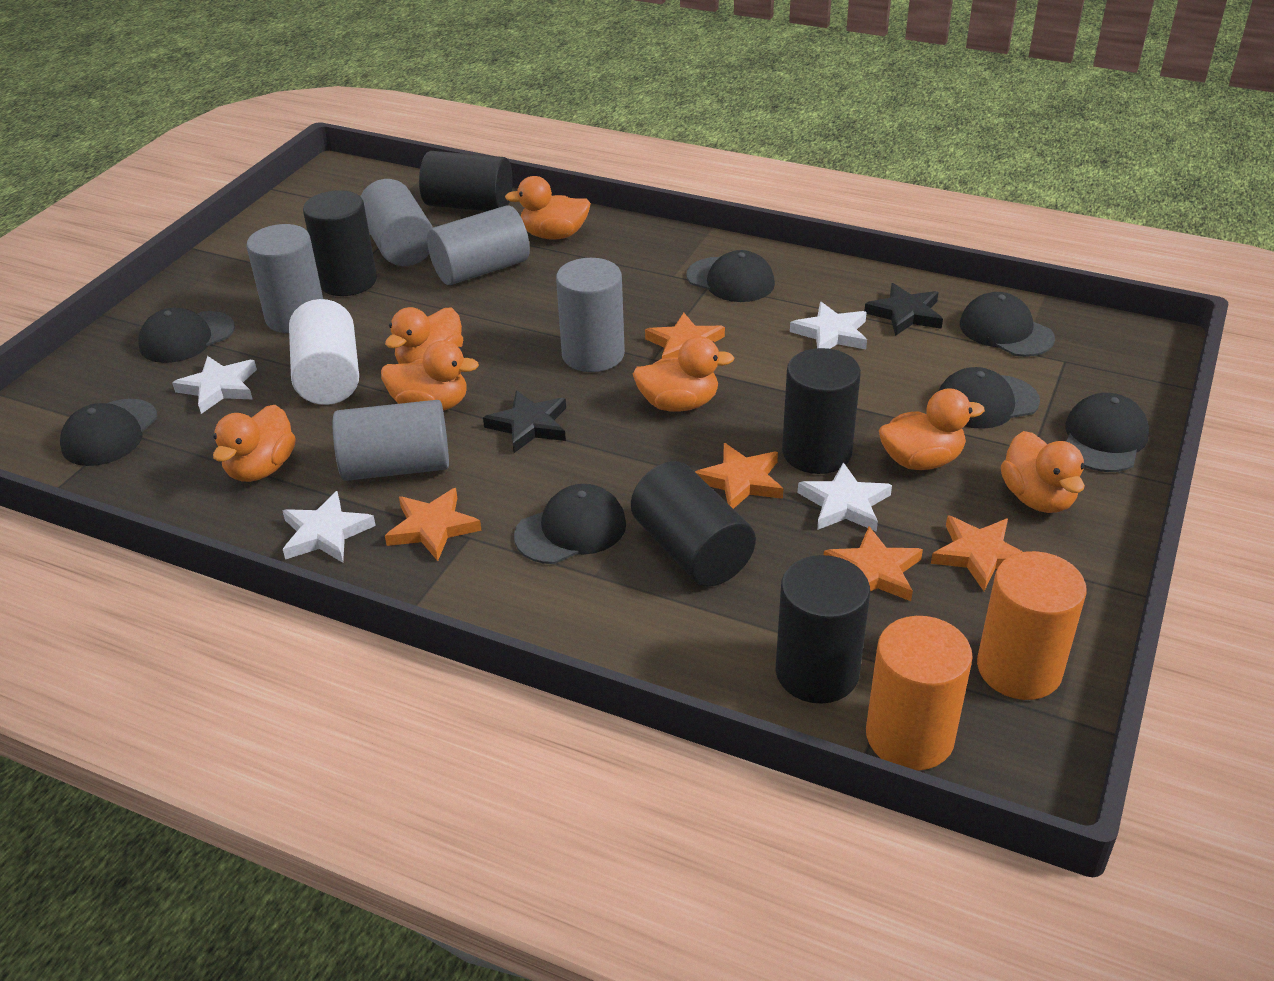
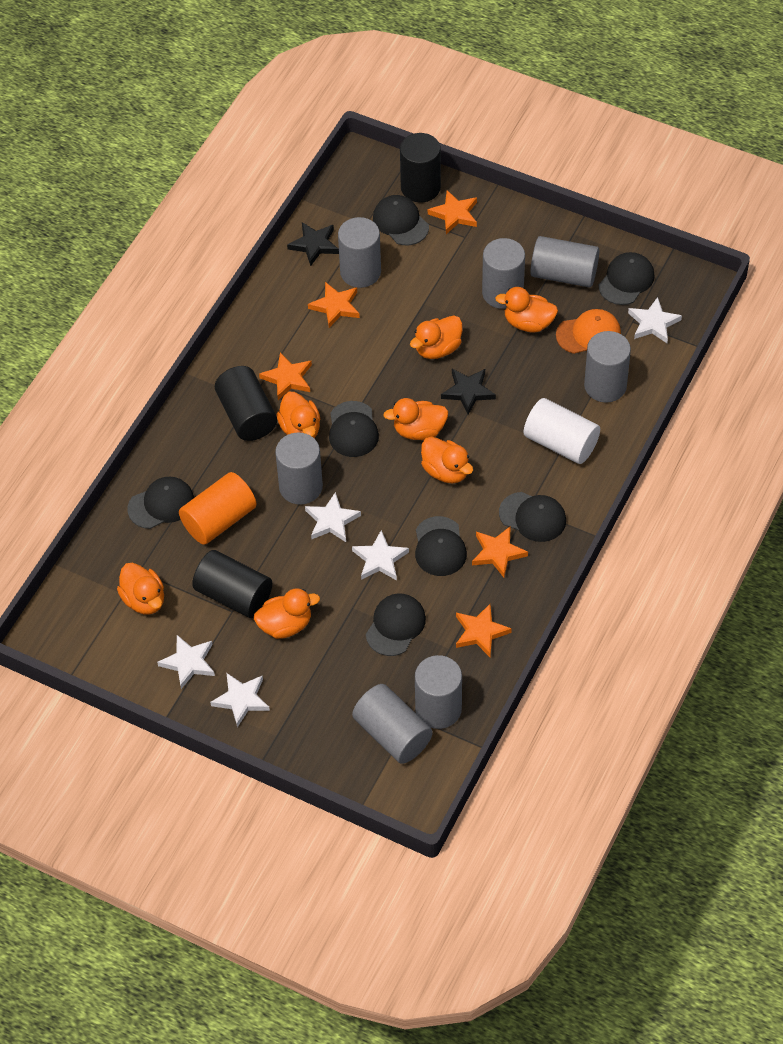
black cylinder: [303,190,377,296] [419,151,513,211] [631,461,756,586] [775,555,870,704] [782,348,861,474] = 5 -> [192,550,272,618] [215,366,277,441] [400,133,441,202] = 3
grey cylinder: [246,224,323,333] [333,400,449,481] [360,179,433,266] [427,205,530,285] [556,258,625,372] = 5 -> [275,433,323,505] [338,217,381,288] [352,684,433,764] [415,655,462,729] [482,238,525,309] [530,236,599,288] [584,331,631,403] = 7
orange cap: none = 0 -> [556,309,621,354] = 1
orange cylinder: [866,616,973,771] [977,551,1087,700] = 2 -> [179,472,256,545] = 1
white star: [172,356,257,414] [282,491,376,563] [790,302,867,349] [798,462,892,532] = 4 -> [157,635,215,689] [210,673,270,728] [305,492,361,542] [352,530,409,580] [628,297,682,343] = 5

